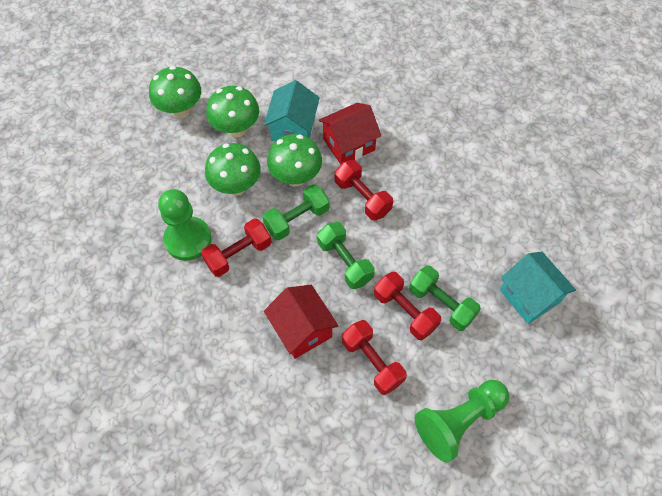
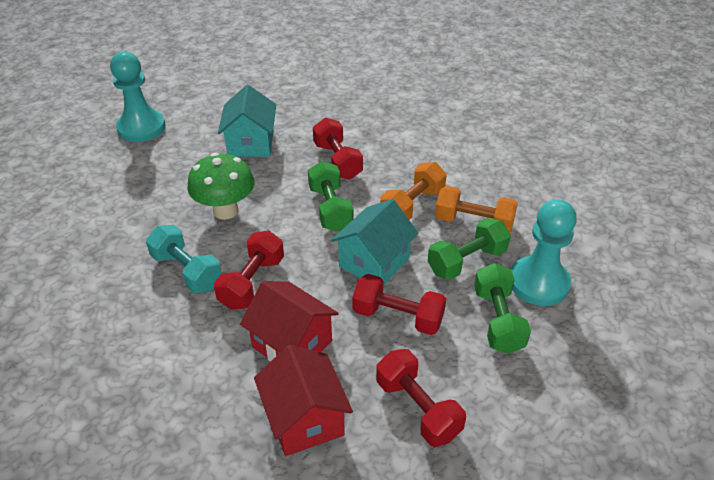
green mushroom: [149,66,201,118] [205,143,261,195] [206,86,259,138] [267,134,322,186] = 4 -> [187,153,254,220] = 1
green pawn: [158,189,212,261] [415,380,509,463] = 2 -> none = 0
orange dumbbell: none = 0 -> [380,162,447,220] [435,186,518,233] = 2
turquoise dumbbell: none = 0 -> [146,225,222,293] = 1
turquoise pawn: none = 0 -> [110,52,165,142] [511,199,577,306] = 2

